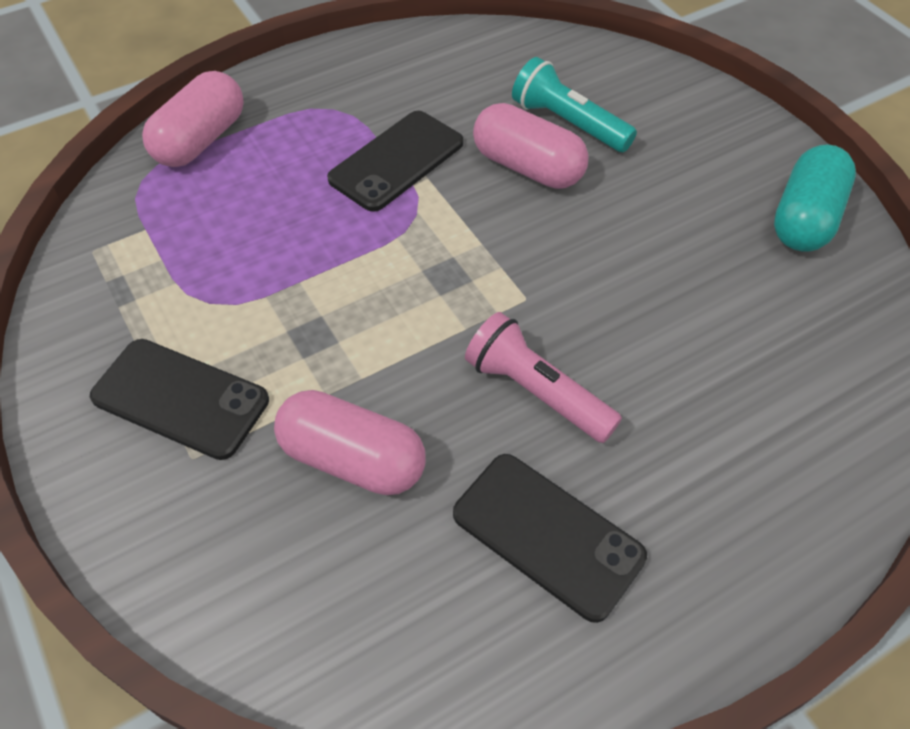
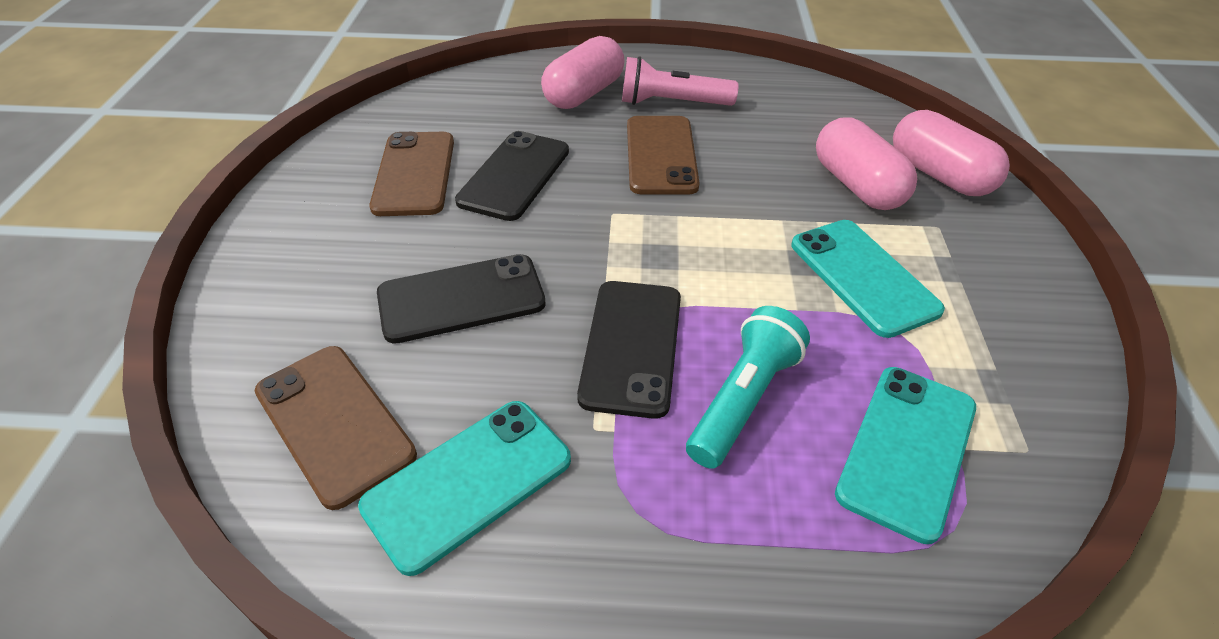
brown phone: none = 0 -> [254,346,417,510] [369,132,454,216] [627,116,700,195] = 3
turquoise capsule: [774,144,856,252] = 1 -> none = 0
turquoise phone: none = 0 -> [358,401,571,576] [791,220,945,338] [835,367,976,544] = 3

